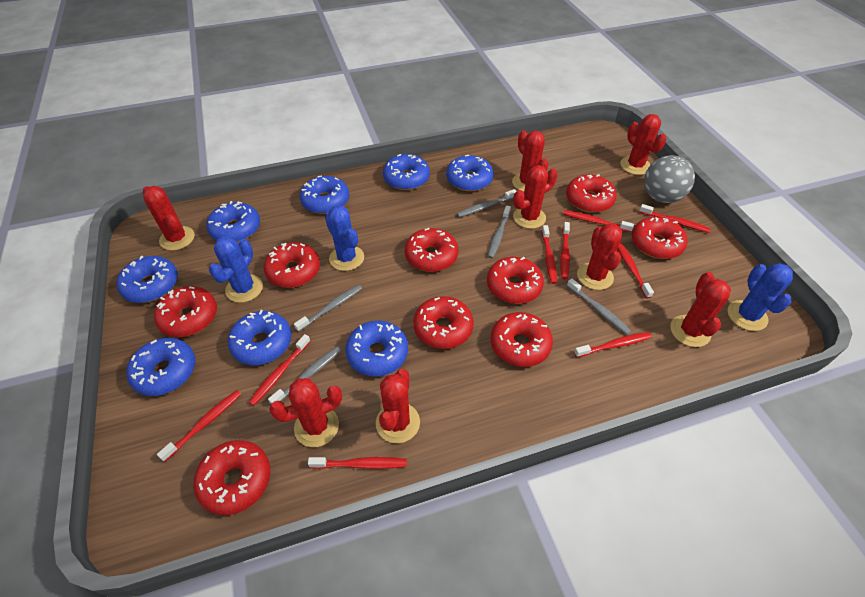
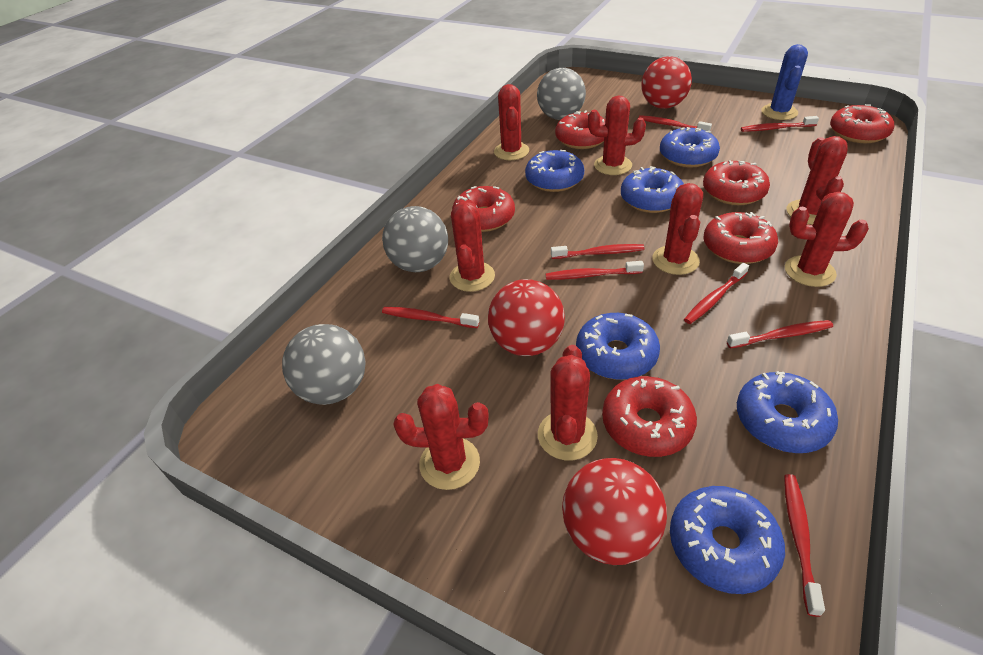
blue cactus: [209,236,263,303] [325,205,364,271] [728,263,793,331] = 3 -> [761,44,808,120] = 1
blue donut: [116,256,178,303] [126,338,195,396] [206,201,260,242] [228,310,292,365] [300,175,349,214] [345,321,408,377] [383,154,430,190] [446,155,494,191] = 8 -> [525,150,584,192] [576,313,660,380] [621,166,684,213] [660,127,720,168] [670,486,785,594] [737,371,838,453] = 6
grey ball: [644,155,695,203] = 1 -> [282,324,366,405] [382,206,448,272] [537,68,586,120] = 3
grey toothbrush: [268,346,341,404] [294,285,362,332] [457,189,517,217] [488,205,511,258] [567,279,631,335] = 5 -> none = 0
red ball: none = 0 -> [488,279,565,356] [562,458,667,565] [642,56,692,109] = 3
red donut: [154,286,217,337] [193,440,270,515] [264,242,320,288] [405,228,458,272] [413,296,474,349] [487,257,544,304] [491,312,553,367] [566,174,617,213] [632,217,688,259] = 9 -> [452,186,515,232] [555,110,605,149] [602,376,697,457] [703,160,770,205] [703,212,778,264] [830,104,894,143] = 6
red toothbrush: [157,390,241,462] [249,334,311,406] [308,457,407,469] [542,225,557,284] [560,222,570,279] [563,210,634,232] [574,332,652,358] [618,242,654,298] [639,204,711,233] = 9 -> [382,307,479,328] [546,261,644,280] [551,244,645,259] [639,115,712,131] [684,263,749,324] [727,320,833,348] [741,116,819,132] [784,474,825,617] = 8

